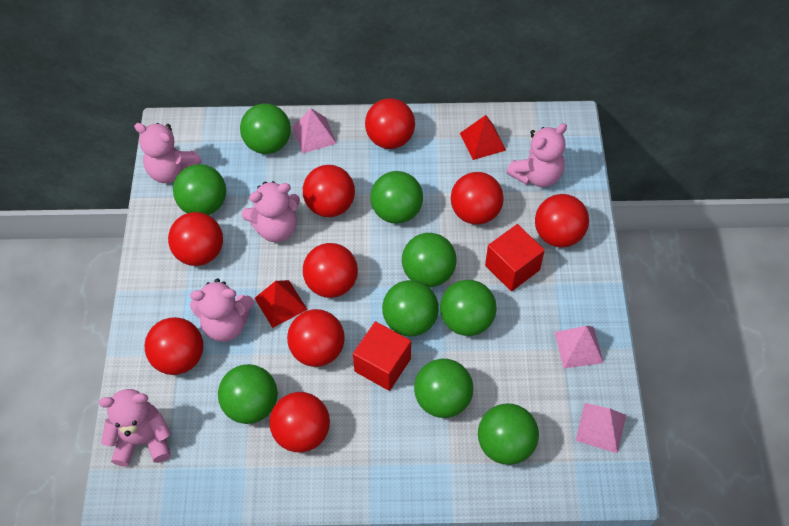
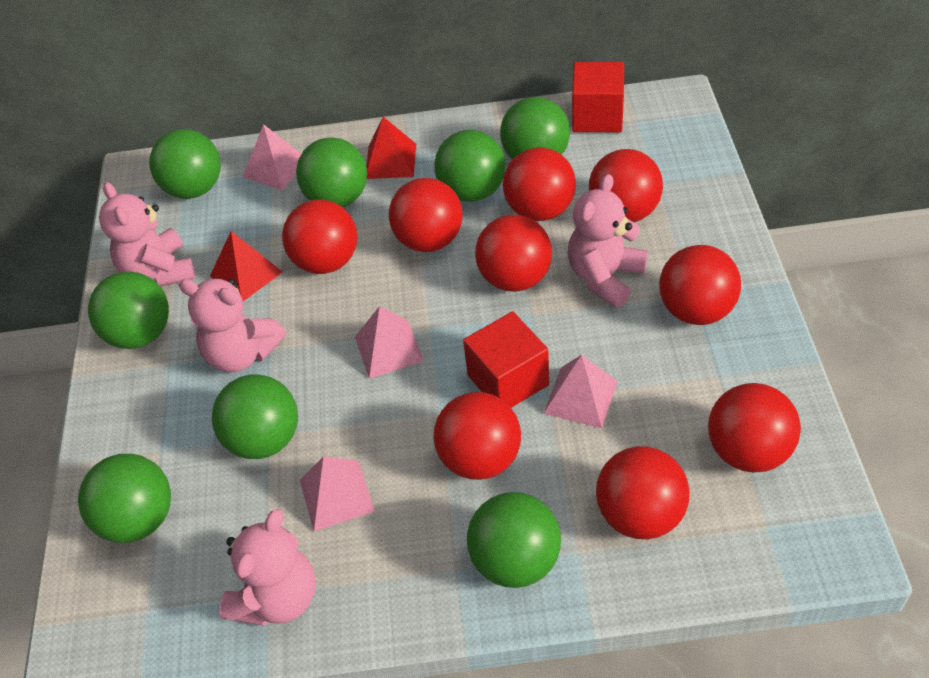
green ball: [173,164,226,215] [218,364,278,424] [240,103,291,154] [371,171,423,224] [382,280,439,337] [402,233,457,287] [414,359,473,418] [440,280,497,336] [478,403,539,465] = 9 -> [78,454,171,543] [88,272,169,349] [149,129,221,199] [212,374,298,459] [296,138,367,207] [434,130,506,202] [467,492,561,588] [500,97,570,159] = 8
pink pyramid: [293,109,337,154] [555,326,604,368] [575,403,626,453] = 3 -> [243,124,301,191] [300,456,375,531] [355,306,424,379] [544,355,618,428] = 4
pink teddy bear: [99,389,171,467] [134,123,202,183] [190,278,254,342] [242,181,300,242] [506,123,567,187] = 5 -> [99,182,195,287] [179,278,286,373] [219,509,316,626] [568,174,648,308] = 4

